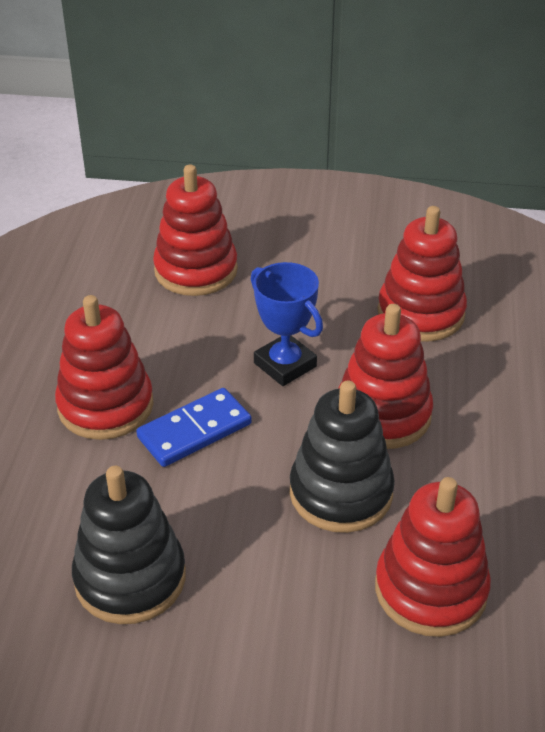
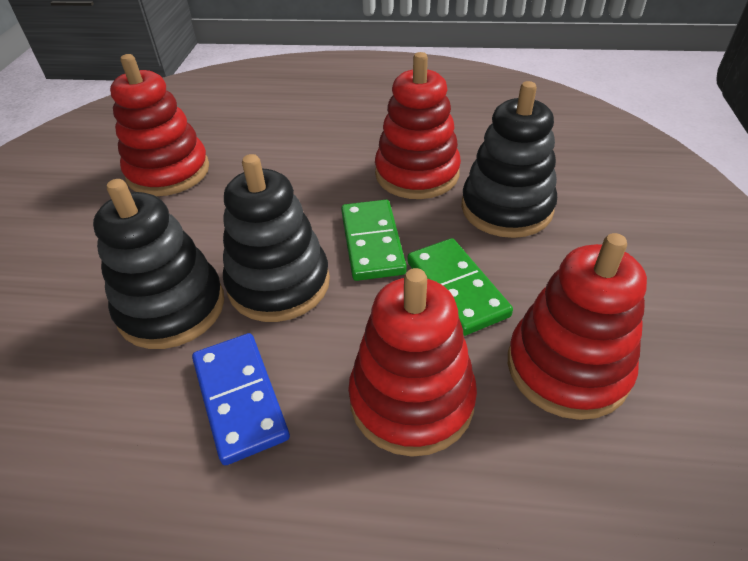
black stacking toy: [72,466,186,624] [290,381,395,533] = 2 -> [93,179,224,349] [223,154,330,322] [461,81,557,238] = 3
blue trophy: [251,262,323,386] = 1 -> none = 0
green domino: none = 0 -> [341,200,407,281] [407,238,513,336] = 2
red stacking toy: [55,295,153,440] [153,165,238,296] [338,304,433,449] [375,477,491,637] [377,206,467,341] = 5 -> [110,54,209,196] [348,268,477,457] [375,52,461,199] [508,233,647,420] = 4

